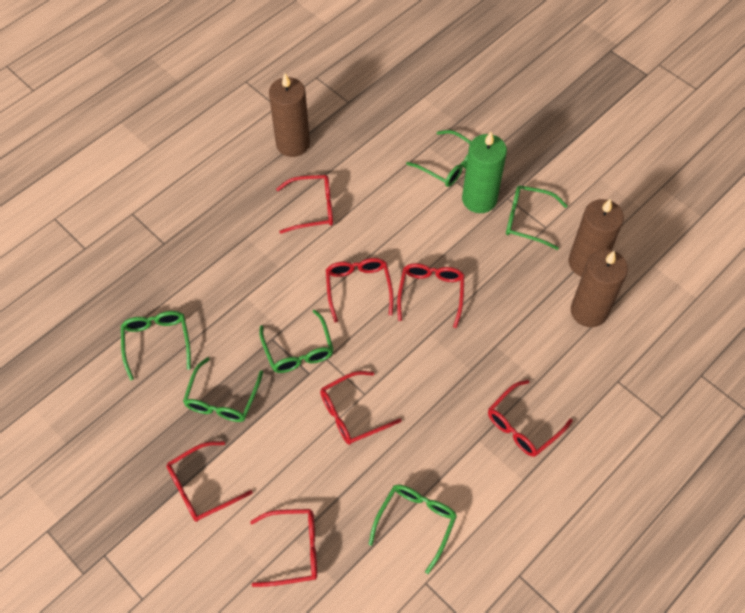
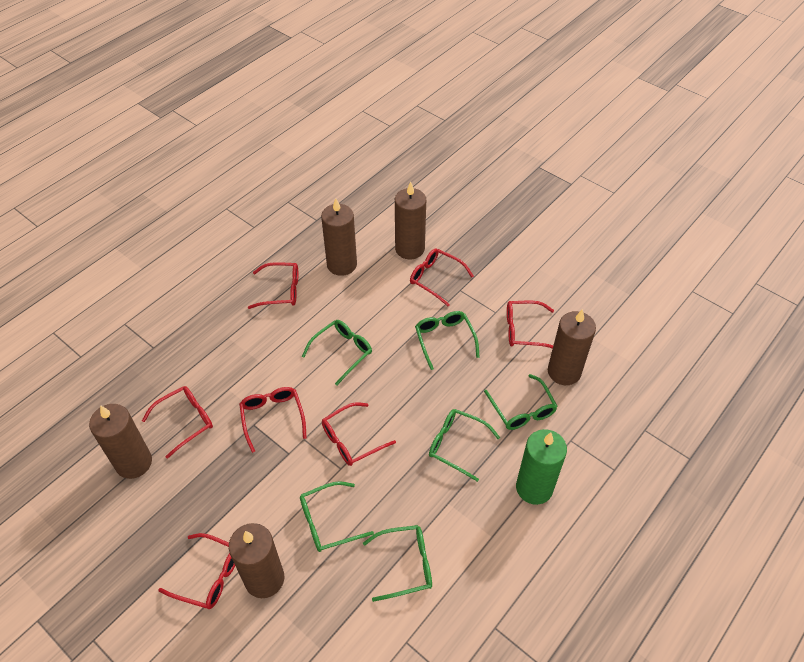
brown candle: [269,73,310,157] [568,198,624,277] [571,249,628,327] = 3 -> [89,404,152,479] [229,523,284,598] [321,198,357,276] [395,182,426,259] [548,309,596,385] = 5

